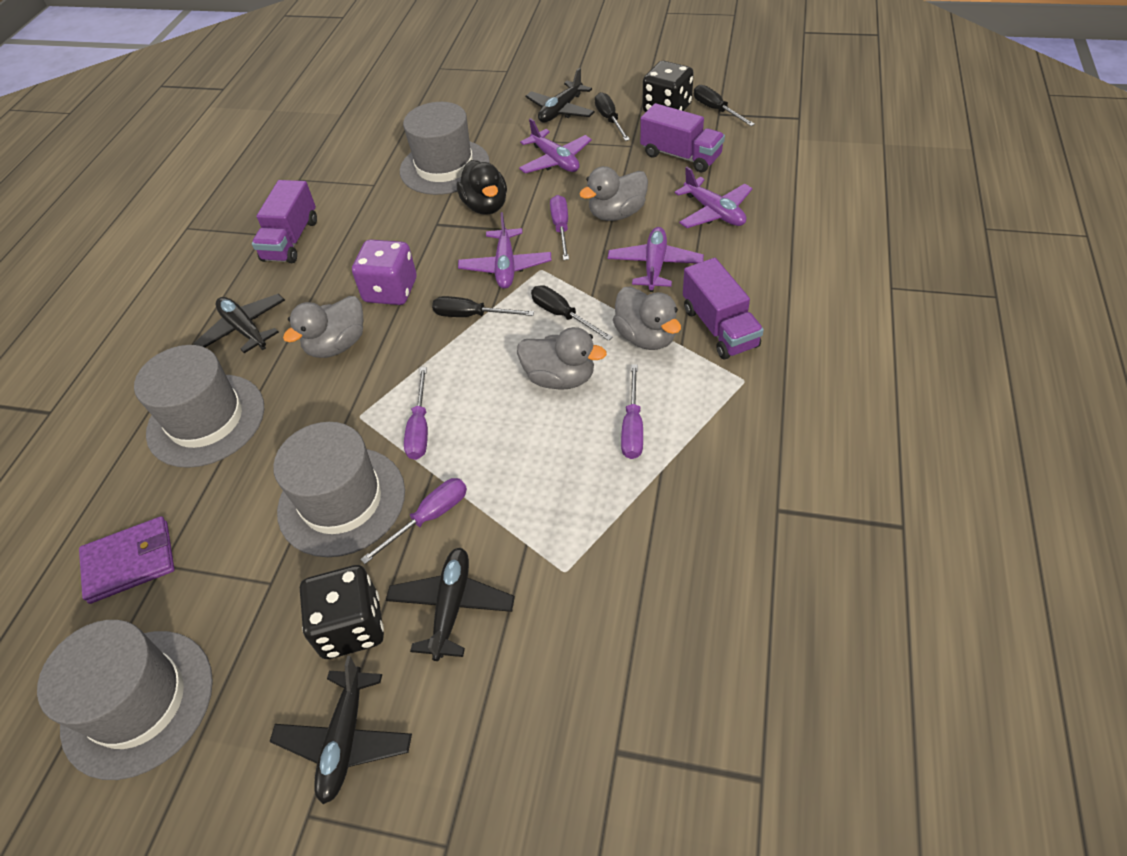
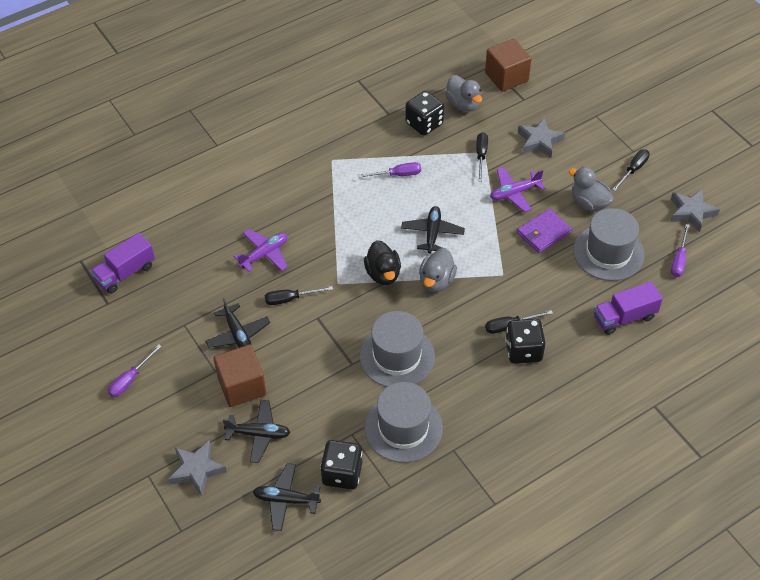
black dice: [300,565,384,659] [643,61,694,112] = 2 -> [320,440,362,490] [405,91,444,136] [505,318,546,364] = 3
brown cube: none = 0 -> [214,344,266,407] [485,39,532,92] = 2
grey duck: [283,296,363,358] [517,327,607,390] [579,166,648,221] [613,286,681,350] = 4 -> [419,248,457,292] [445,75,482,112] [569,167,614,211] = 3
grey hat: [37,620,213,780] [134,345,264,468] [273,422,405,557] [400,102,490,195] = 4 -> [359,311,435,387] [364,382,443,463] [573,208,644,281] = 3
grey star: none = 0 -> [169,440,227,496] [518,118,565,158] [670,189,720,233] = 3
purple dice: [352,239,417,305] = 1 -> none = 0
purple plane: [458,212,552,289] [519,118,592,173] [608,227,704,292] [675,167,753,228] = 4 -> [234,229,288,272] [490,167,545,212] = 2
purple screwdriver: [360,478,467,564] [404,367,428,460] [550,195,569,260] [621,364,643,459] = 4 -> [108,345,162,397] [358,162,421,178] [671,224,690,277] = 3
purple truck: [252,180,317,263] [640,103,725,172] [683,258,764,359] = 3 -> [90,233,155,294] [594,281,663,335] = 2

